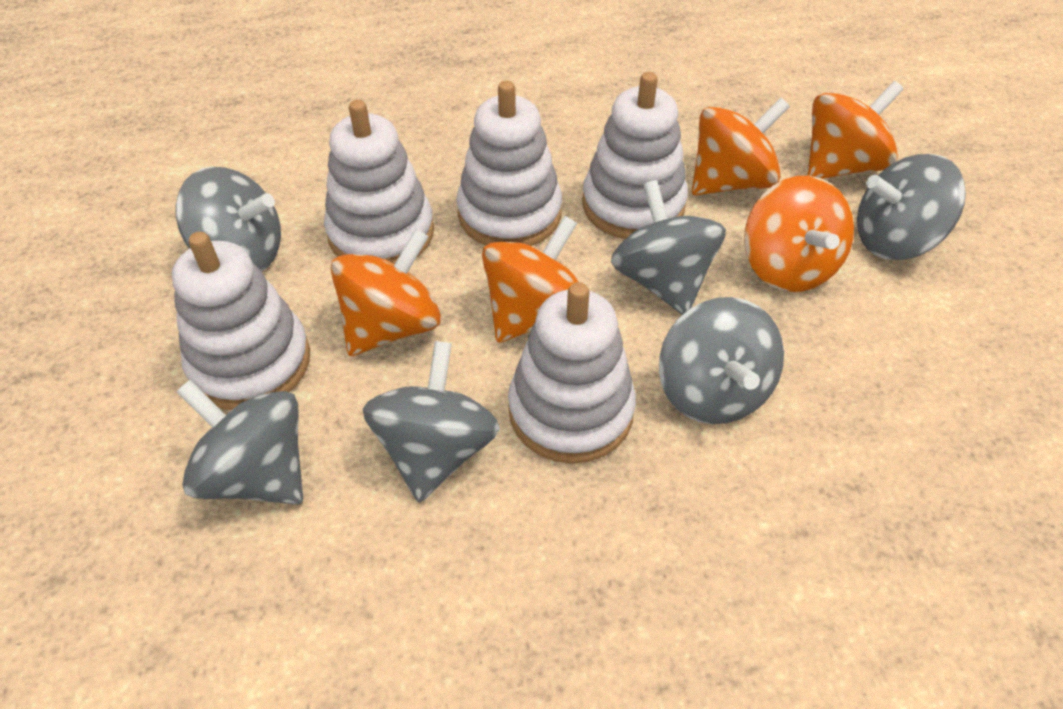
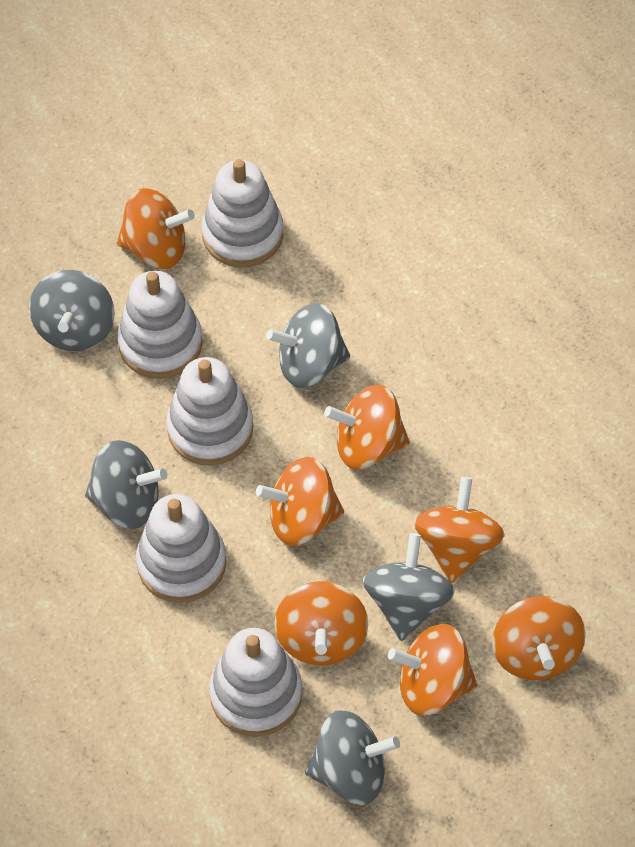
grey spinning top: [175,167,281,271] [176,380,303,505] [363,341,500,503] [611,180,726,315] [659,297,784,424] [857,154,966,260] = 6 -> [29,270,115,351] [85,440,167,529] [266,303,350,388] [305,710,400,805] [362,533,455,641] = 5
orange spinning top: [331,229,441,356] [482,216,579,343] [692,98,790,195] [744,176,854,292] [807,81,904,179] = 5 -> [117,189,195,269] [256,457,344,546] [274,581,368,666] [324,385,410,470] [388,624,477,716] [414,477,505,583] [492,596,586,680] = 7

